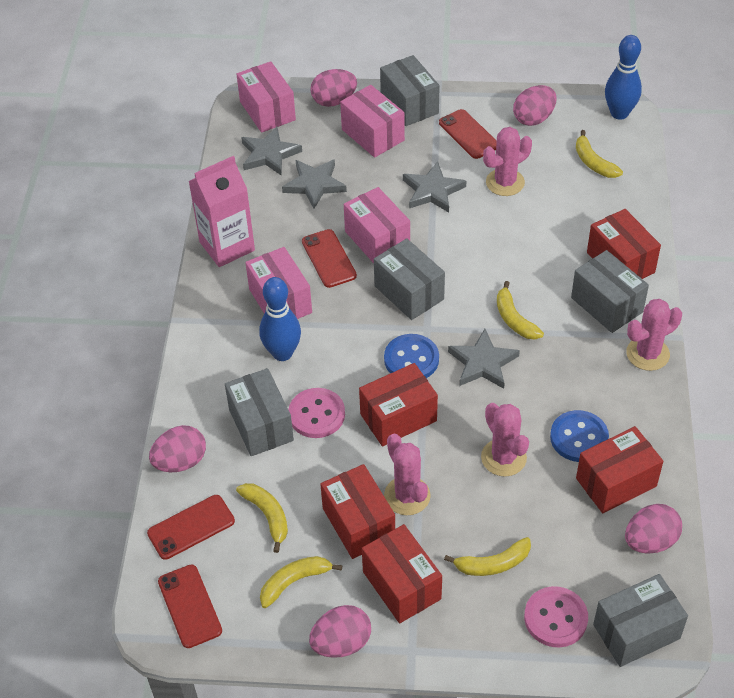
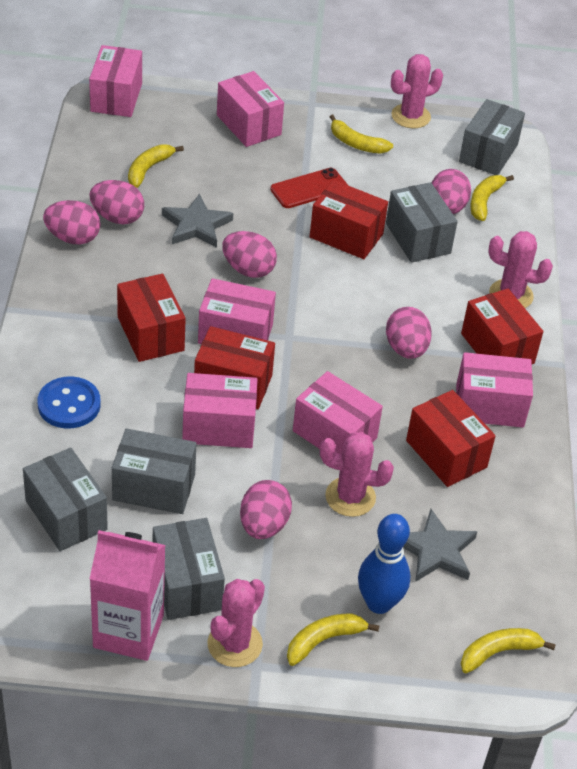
blue bowling pin: [259,277,301,361] [605,35,642,120] = 2 -> [358,514,410,614] = 1
blue button: [384,334,439,378] [550,410,609,462] = 2 -> [38,376,101,429] = 1
grey star: [241,126,302,176] [282,159,347,208] [403,161,466,213] [448,329,520,389] = 4 -> [162,194,233,248] [403,509,478,582] = 2
pink box: [236,61,296,133] [245,247,312,319] [340,85,405,158] [344,187,410,263] = 4 -> [89,45,142,117] [182,373,258,448] [198,278,276,344] [217,71,284,147] [293,371,383,454] [456,352,533,427] = 6
pink button: [288,388,345,438] [524,586,588,648] = 2 -> none = 0
pink egg: [149,425,206,472] [309,605,371,658] [310,69,357,107] [513,85,557,126] [625,504,682,554] = 5 -> [43,200,100,244] [89,180,144,224] [222,231,277,278] [240,480,292,539] [386,307,432,359] [432,169,471,214] = 6
red phone: [147,495,235,560] [158,565,222,648] [302,229,357,288] [439,109,497,159] = 4 -> [270,168,348,208] = 1

